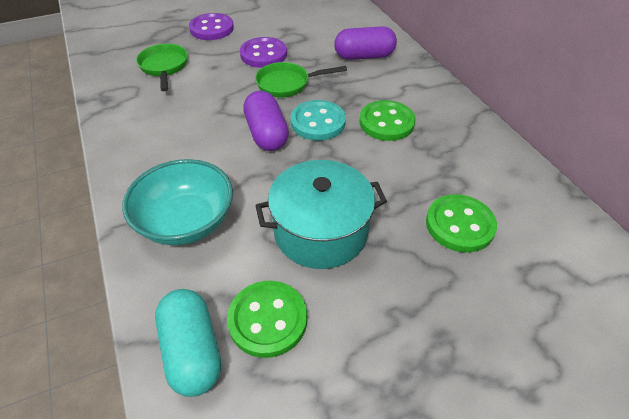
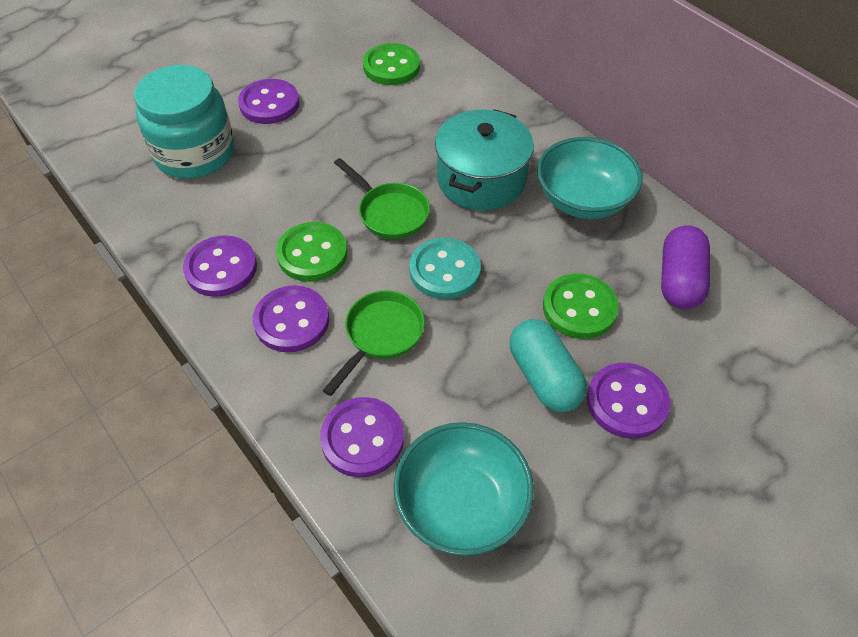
purple button: [189,13,234,40] [240,37,287,68] = 2 -> [183,235,257,297] [238,79,299,124] [253,285,329,352] [320,397,404,477] [587,363,670,439] = 5
purple capsule: [243,91,289,151] [334,26,397,60] = 2 -> [661,225,710,309] = 1
turquoise bowl: [122,159,233,245] = 1 -> [393,422,534,556] [537,137,642,219] = 2
turquoise jar: none = 0 -> [134,65,235,179] = 1

